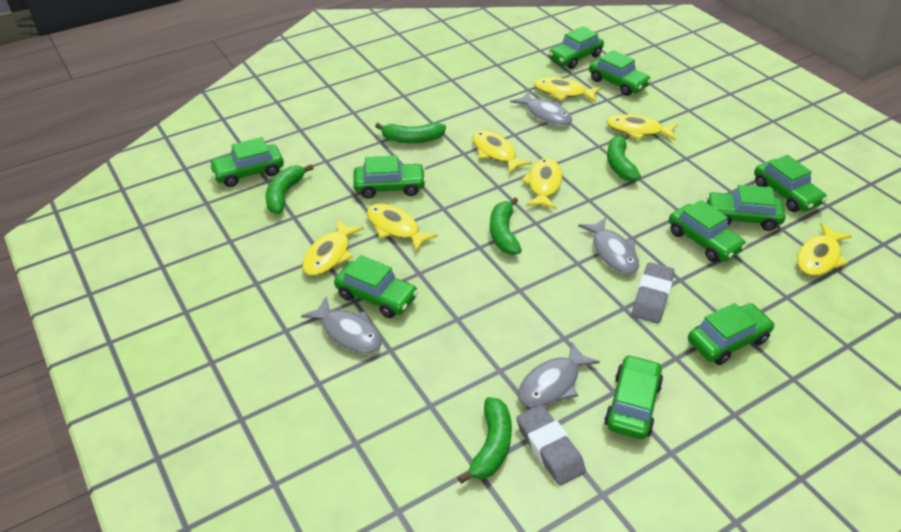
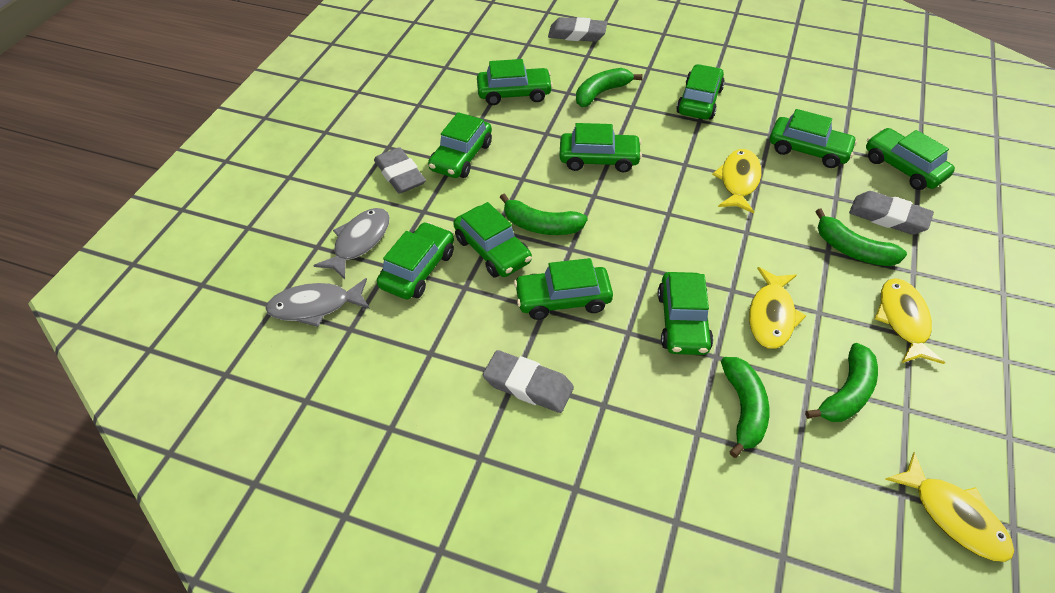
grey eraser: [516,405,586,485] [632,262,675,323] = 2 -> [374,147,426,194] [483,350,574,413] [548,17,607,42] [849,191,934,235] = 4
grey fish: [301,297,382,354] [510,92,572,126] [518,342,600,408] [578,217,639,274] = 4 -> [265,278,370,327] [313,208,390,280] = 2
yellow fish: [302,219,364,276] [367,204,438,252] [472,130,532,174] [521,158,562,209] [534,77,601,102] [606,114,678,141] [797,223,852,276] = 7 -> [712,149,761,214] [749,267,806,349] [875,278,945,364] [885,452,1014,562] = 4

